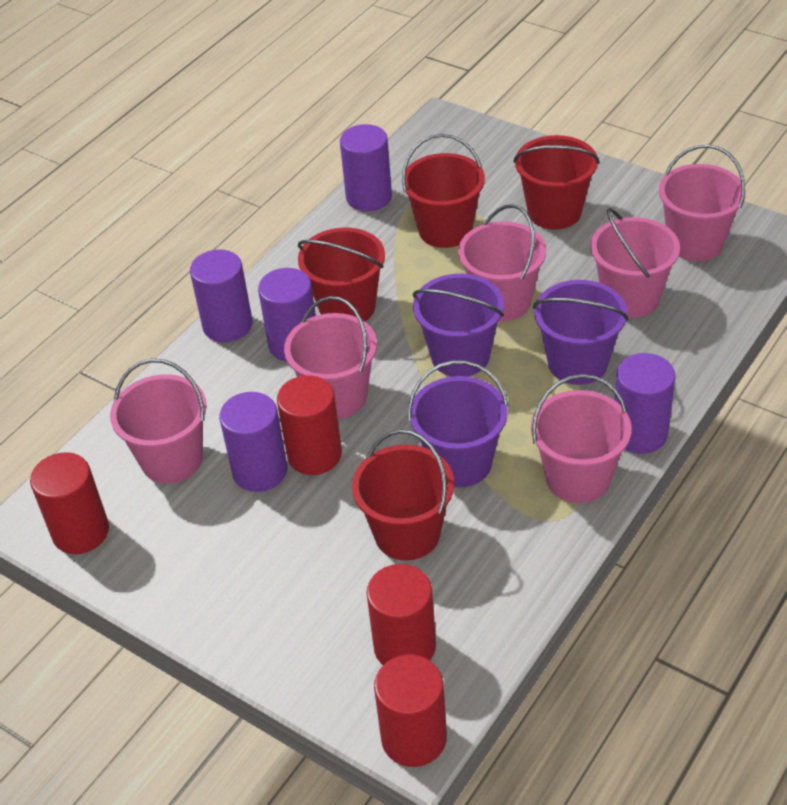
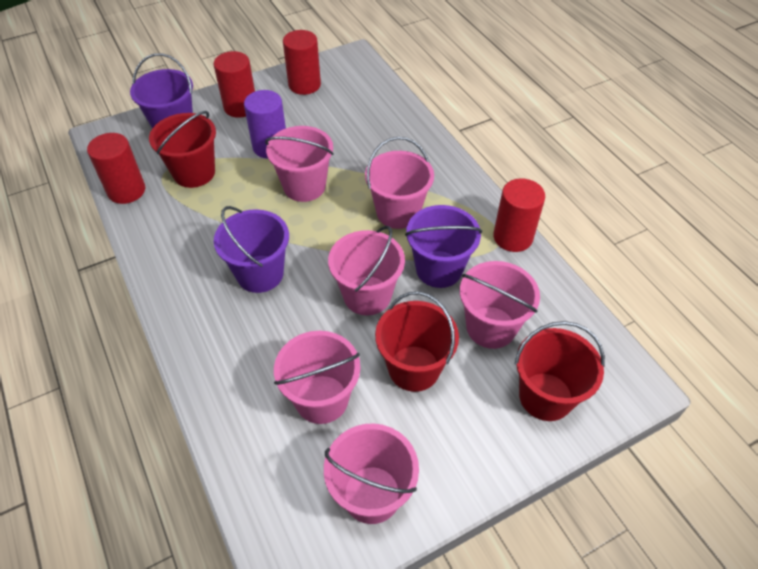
purple cylinder: [190,249,253,342] [219,392,287,492] [258,268,316,362] [340,124,392,212] [614,353,676,454] = 5 -> [244,90,286,158] = 1
red bucket: [298,228,385,321] [352,429,454,561] [402,134,485,248] [513,135,599,229] = 4 -> [149,111,216,188] [375,291,459,392] [515,321,605,421] = 3

